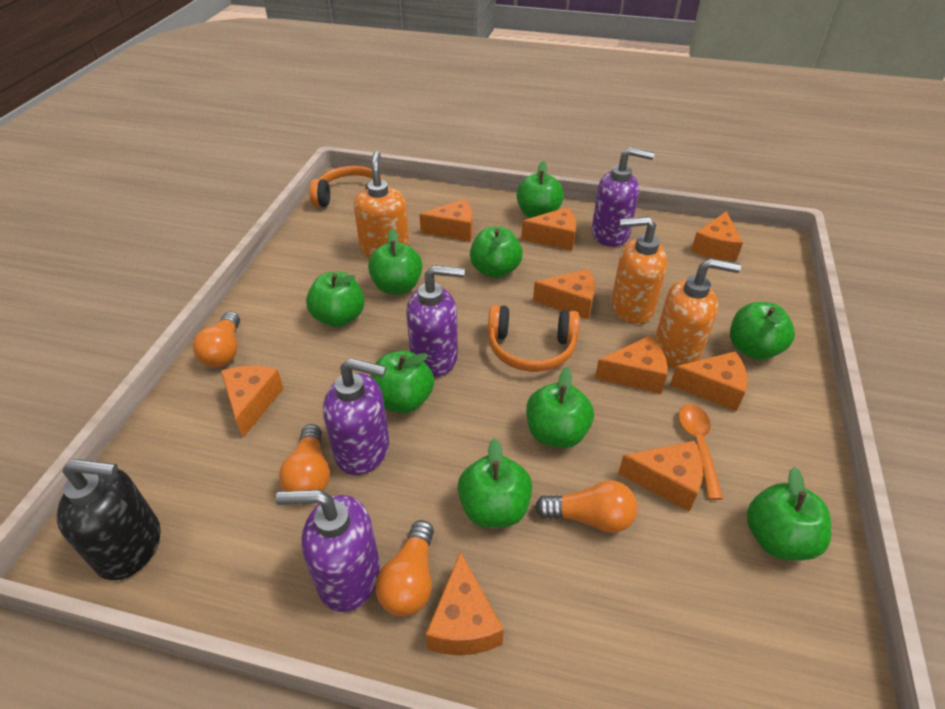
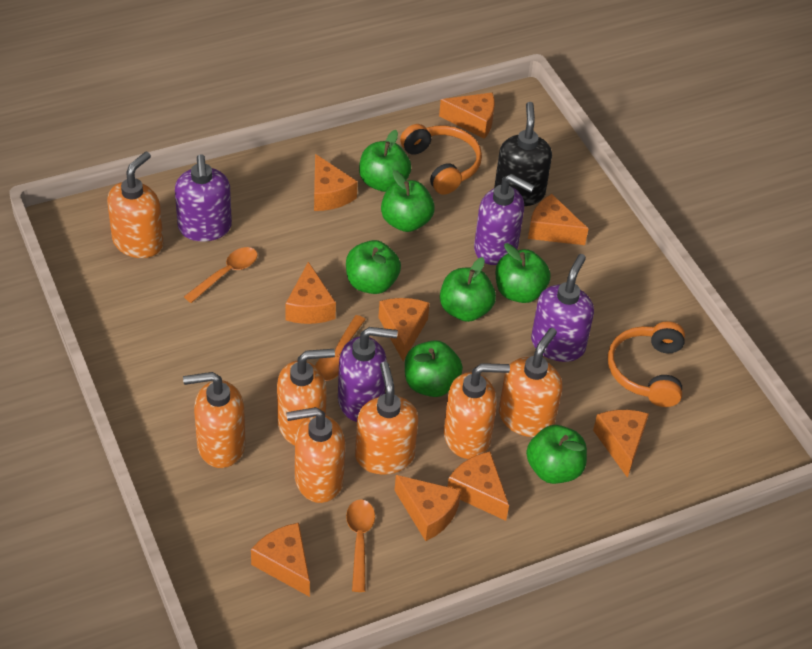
green apple: [306,272,365,327] [368,228,422,295] [370,350,434,413] [457,438,532,528] [470,227,523,278] [516,161,564,218] [526,367,594,448] [730,302,795,360] [747,467,831,560] = 9 -> [346,240,401,294] [359,130,411,192] [381,170,435,232] [405,340,463,397] [440,257,496,322] [496,243,551,303] [526,425,587,484] = 7
orange light bulb: [193,311,240,367] [279,424,330,491] [375,520,434,616] [535,480,638,533] = 4 -> none = 0
orange soap dispenser: [354,151,410,258] [611,216,667,324] [654,258,741,368] = 3 -> [107,151,164,258] [183,372,245,468] [277,349,335,445] [286,407,345,503] [355,362,418,475] [444,363,510,459] [499,328,562,437] = 7
orange spoon: [679,404,723,500] = 1 -> [184,247,258,303] [315,315,366,381] [346,499,375,592] = 3

